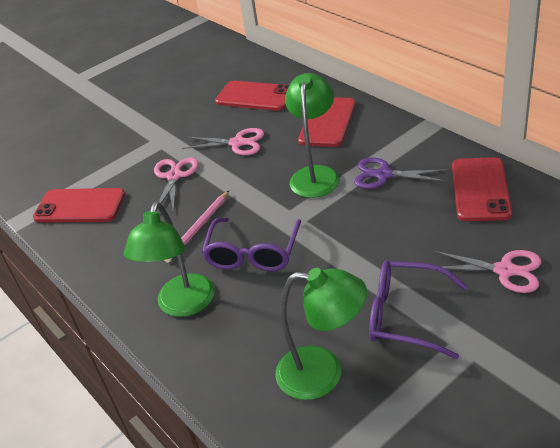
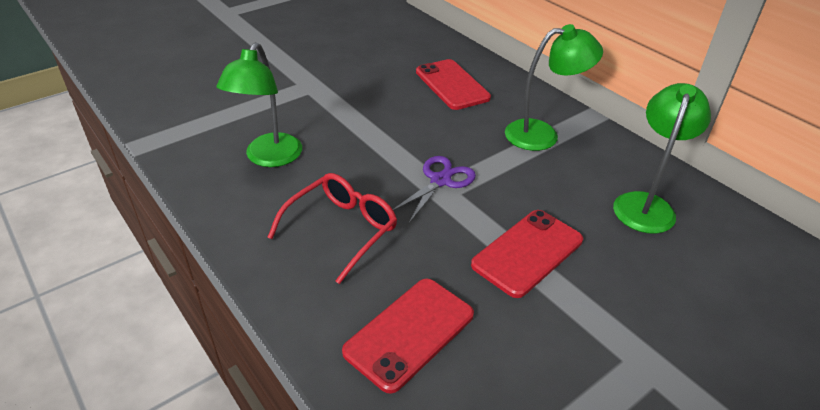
pink pencil: [164,191,229,263] = 1 -> none = 0
pink scissors: [154,157,199,213] [182,128,264,155] [433,250,541,293] = 3 -> none = 0
purple glasses: [202,218,301,271] [369,260,468,359] = 2 -> none = 0
red glasses: none = 0 -> [267,173,397,284] = 1
red phone: [33,188,125,223] [215,81,289,111] [298,97,355,147] [452,157,512,221] = 4 -> [342,278,474,394] [416,59,491,110] [471,210,583,298] = 3

